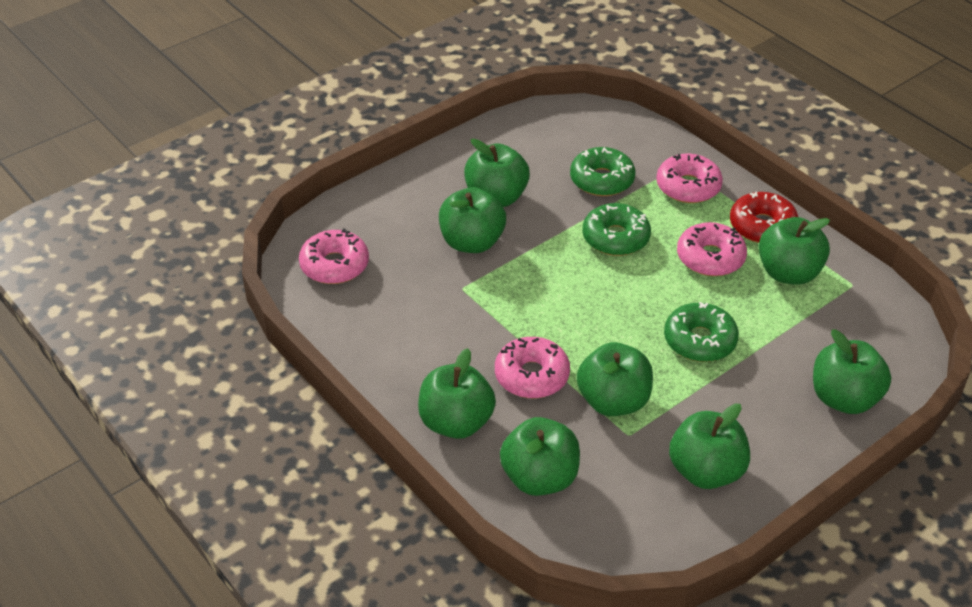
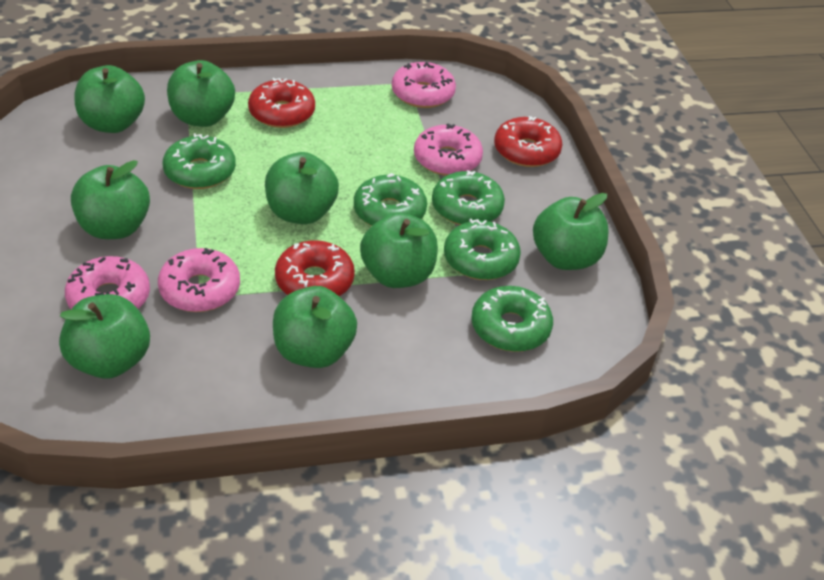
green donut: [570,147,635,196] [583,203,651,256] [664,302,739,362] = 3 -> [162,133,236,189] [354,173,427,226] [432,170,505,225] [444,219,521,280] [471,286,553,352] = 5
red donut: [730,192,798,243] = 1 -> [248,78,315,128] [275,240,355,296] [494,116,562,167] = 3

